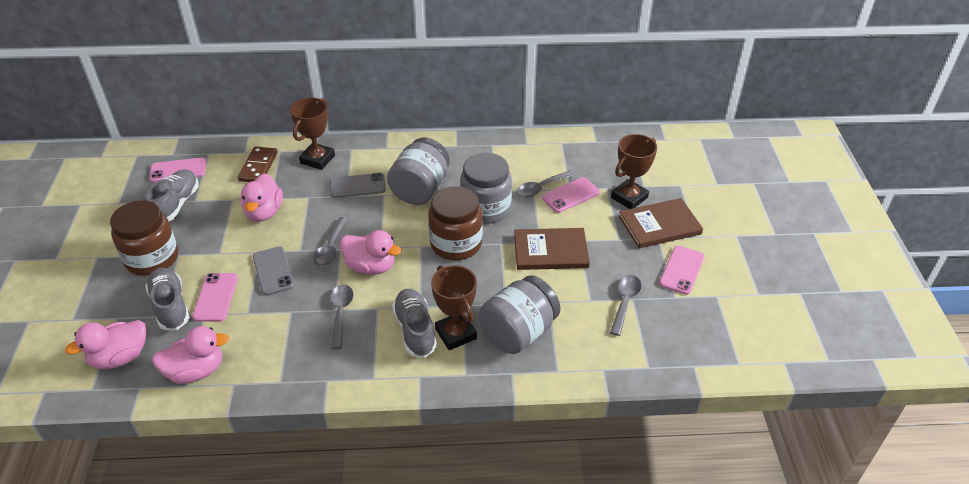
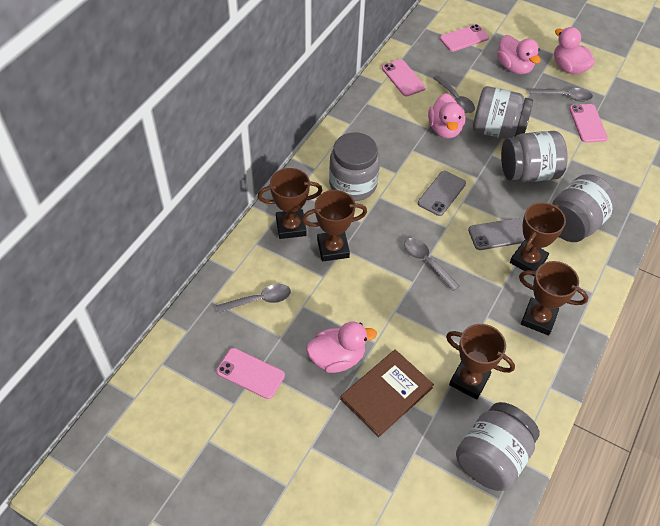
brown book: [514,228,590,270] [619,198,703,248] = 2 -> [340,349,434,437] = 1
brown domino: [238,146,278,182] = 1 -> none = 0
brown jar: [110,200,178,276] [428,186,483,260] = 2 -> none = 0
brown trophy: [290,97,335,170] [431,265,477,350] [611,134,657,209] = 3 -> [258,168,323,239] [302,190,367,261] [446,324,515,400] [510,202,566,276] [519,261,588,335] = 5
grey jar: [387,138,450,205] [460,153,512,224] [479,275,560,354] = 3 -> [329,132,380,201] [456,402,539,491] [473,86,533,139] [501,131,568,182] [552,174,618,242] = 5
grey shoe: [145,169,199,222] [145,267,190,330] [392,289,437,358] = 3 -> none = 0

